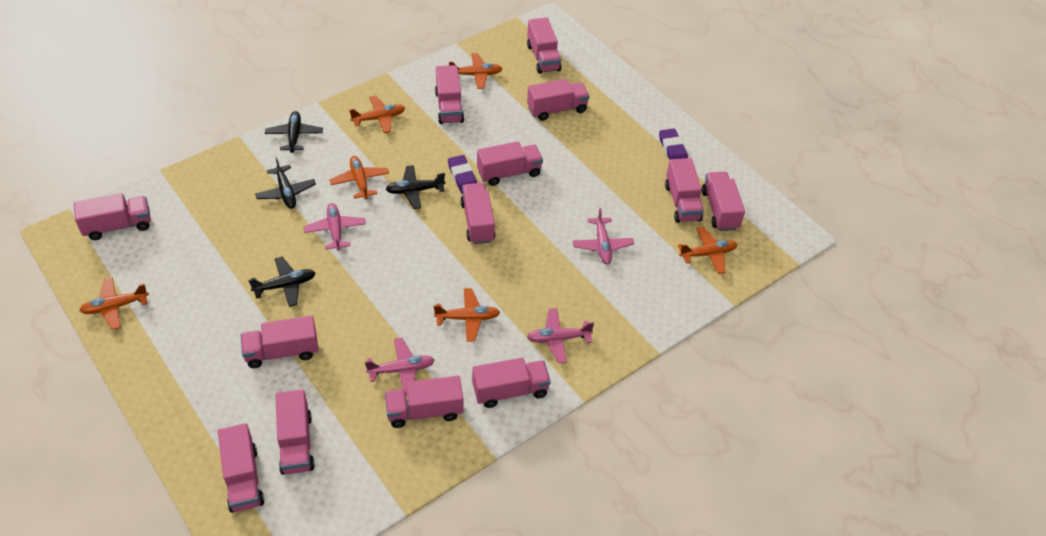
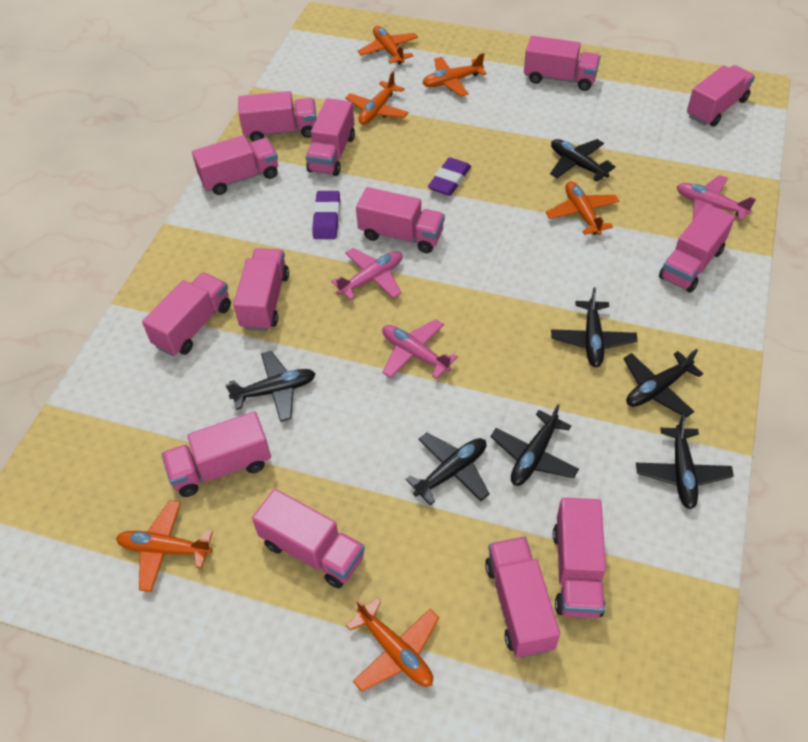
black plane: [248,257,315,307] [255,157,316,209] [265,111,323,153] [386,165,445,209] = 4 -> [226,351,316,422] [405,433,490,505] [490,404,579,486] [550,139,616,182] [551,288,637,367] [623,349,703,418] [636,415,734,509] = 7
pink plane: [304,203,366,251] [365,338,435,395] [527,308,594,363] [573,208,634,264] = 4 -> [331,248,402,300] [382,319,458,379] [677,175,756,221] = 3

